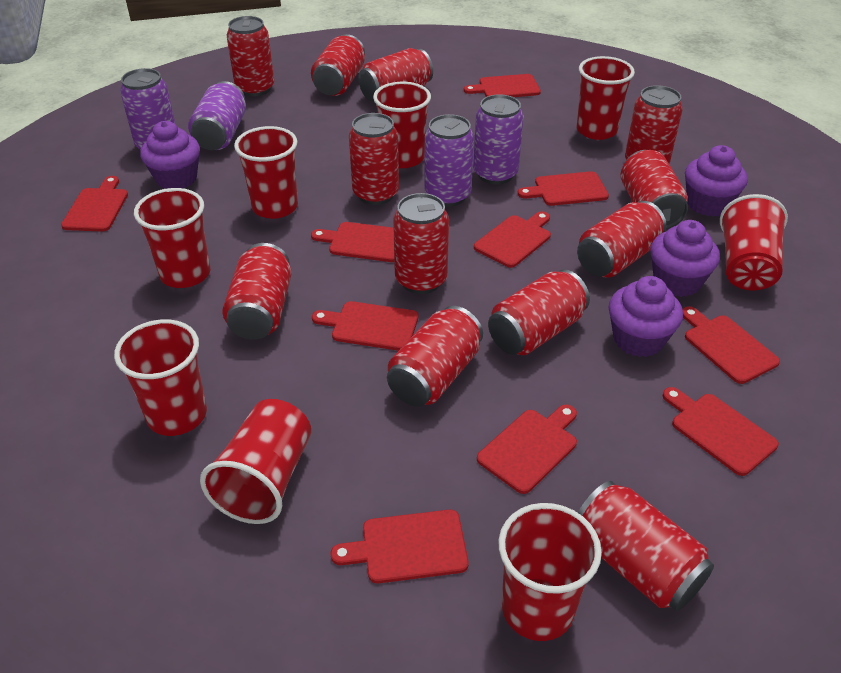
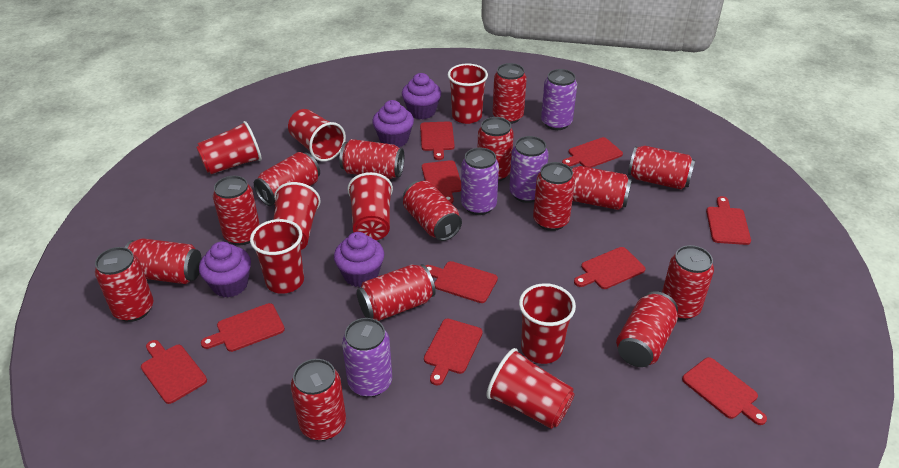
red can: [222,243,292,340] [227,16,274,97] [311,34,365,96] [349,113,399,205] [358,48,433,101] [387,306,483,407] [393,193,449,294] [488,269,590,355] [577,201,666,278] [578,481,714,611] [621,150,688,229] [625,85,683,164] = 12 -> [95,247,153,322] [125,238,202,284] [213,176,260,245] [254,152,320,206] [291,359,346,441] [339,139,404,179] [357,264,436,321] [403,181,462,241] [477,117,514,182] [493,63,527,124] [533,162,575,231] [570,166,632,210] [616,291,678,367] [628,146,695,190] [662,245,714,320] = 15

